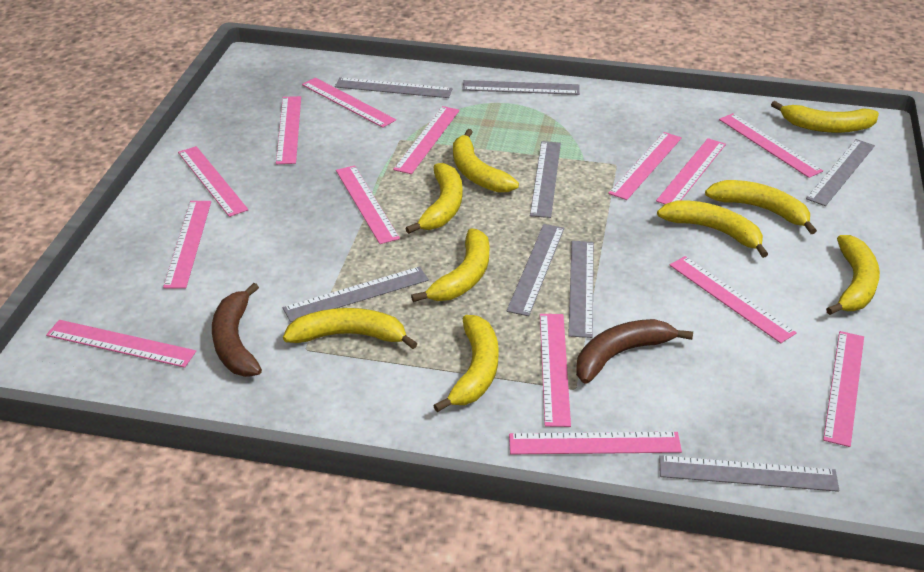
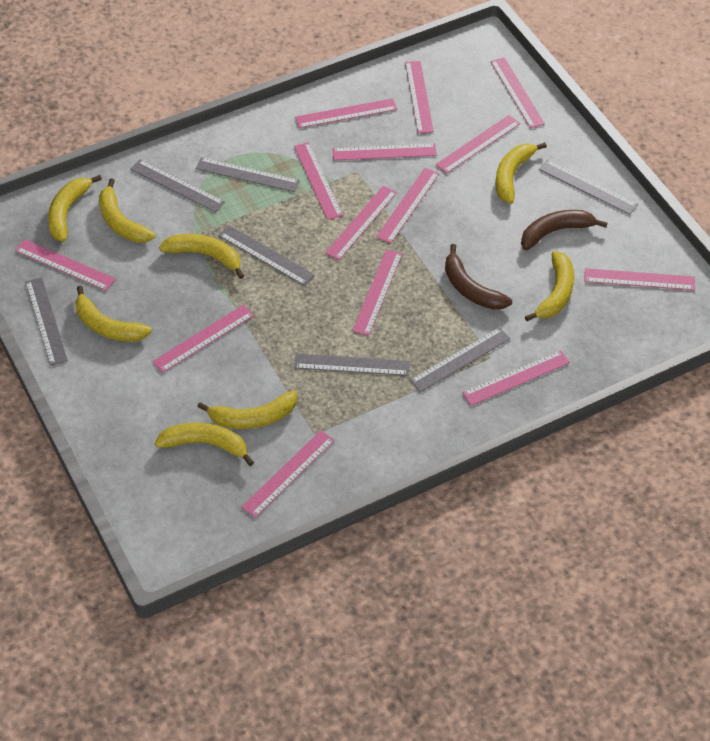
grey ruler: [283,267,429,322] [335,77,452,98] [462,80,580,95] [507,224,564,316] [530,141,561,218] [568,241,594,338] [659,455,839,492] [806,139,875,206] = 8 -> [25,277,68,366] [130,159,225,212] [196,157,300,192] [219,225,314,286] [294,354,410,376] [410,327,510,392] [539,159,638,215] = 7
yellow banana: [283,308,418,349] [405,163,462,234] [411,228,489,302] [433,315,499,412] [453,129,519,193] [657,200,768,258] [705,180,817,234] [771,101,879,133] [826,235,880,315] = 9 -> [48,175,102,242] [75,286,152,342] [99,178,156,243] [155,422,254,466] [159,234,244,279] [197,390,297,429] [495,142,547,204] [525,251,574,321] = 8

